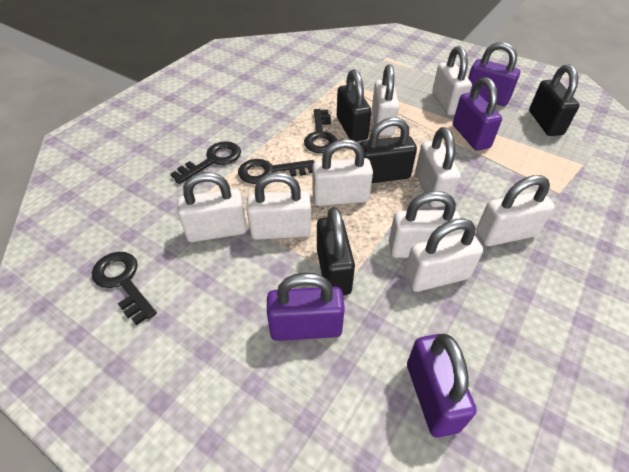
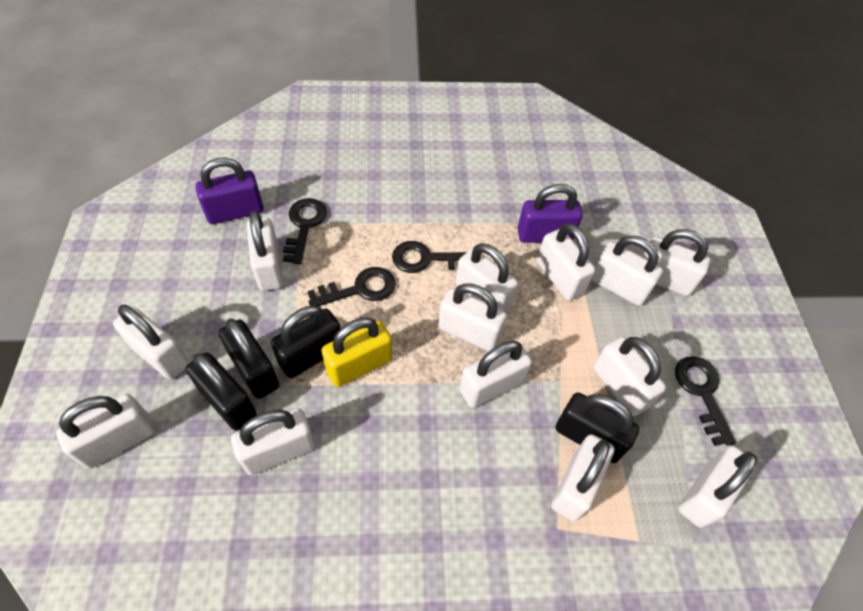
purple padlock: [267,273,345,341] [407,334,477,437] [453,77,502,151] [468,42,520,106] = 4 -> [195,158,264,224] [517,184,583,243] = 2
white padlock: [177,172,247,242] [247,172,311,240] [313,139,373,206] [372,64,399,136] [389,191,462,258] [404,218,483,292] [415,127,461,207] [432,46,472,115] [476,175,554,246] = 9 -> [56,394,155,469] [113,305,189,380] [231,409,315,475] [247,210,283,291] [438,283,507,352] [455,243,518,312] [459,341,532,408] [537,223,595,301] [551,434,615,521] [592,236,663,306] [593,337,666,416] [642,229,711,296] [678,446,757,528] = 13
yellow padlock: none = 0 -> [321,317,392,387] = 1

